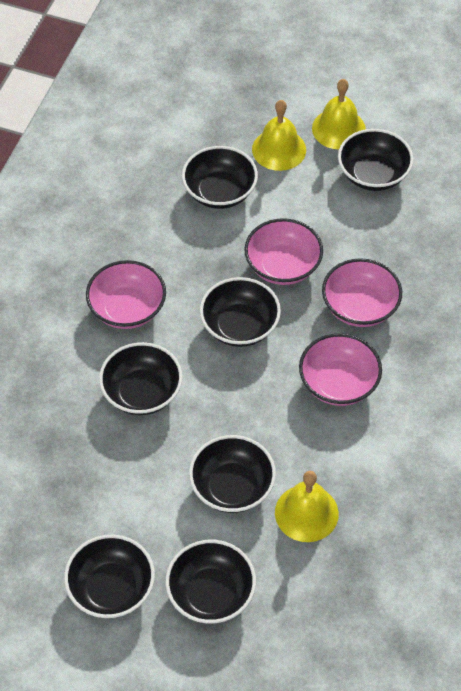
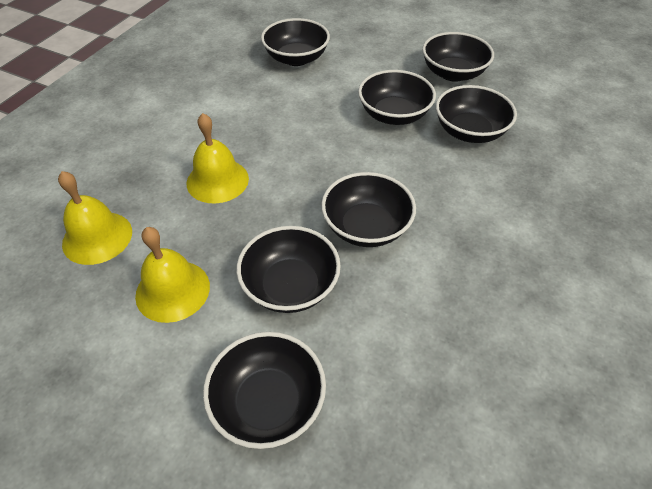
pink bowl: [86,260,166,329] [244,218,323,285] [299,333,382,406] [322,258,402,327] = 4 -> none = 0

